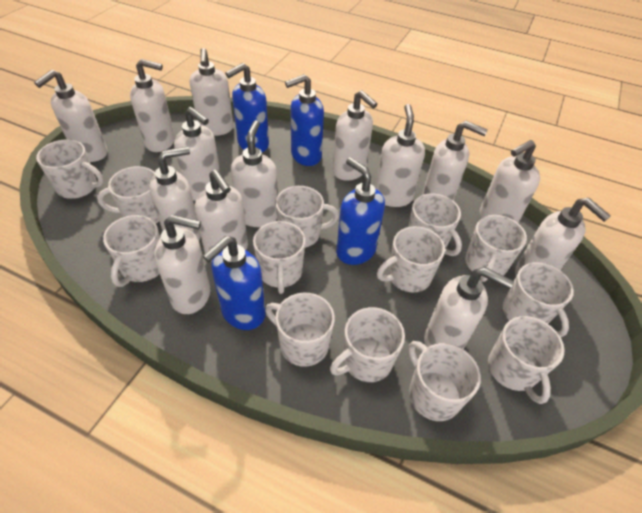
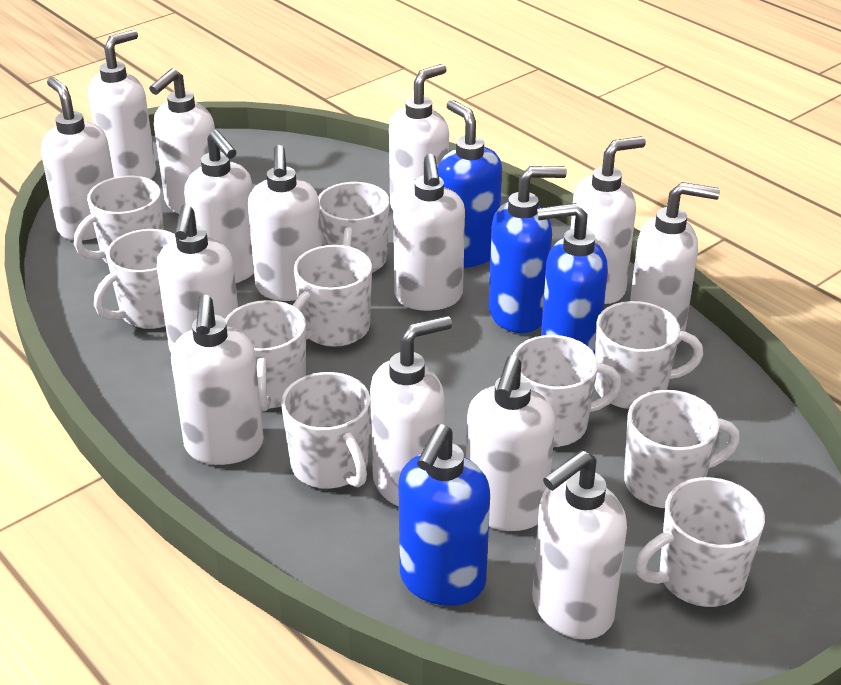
white mug: [36,139,104,199] [97,166,159,223] [103,215,160,287] [253,221,306,294] [265,293,335,367] [275,186,339,248] [330,307,405,382] [377,226,445,293] [408,193,462,256] [408,341,481,421] [465,215,527,282] [488,316,565,404] [503,262,574,337] = 13 -> [74,175,164,264] [94,229,176,329] [225,300,306,411] [281,372,370,488] [292,245,372,347] [318,182,389,273] [513,335,622,447] [595,301,703,409] [624,390,740,508] [635,477,765,607] = 10

